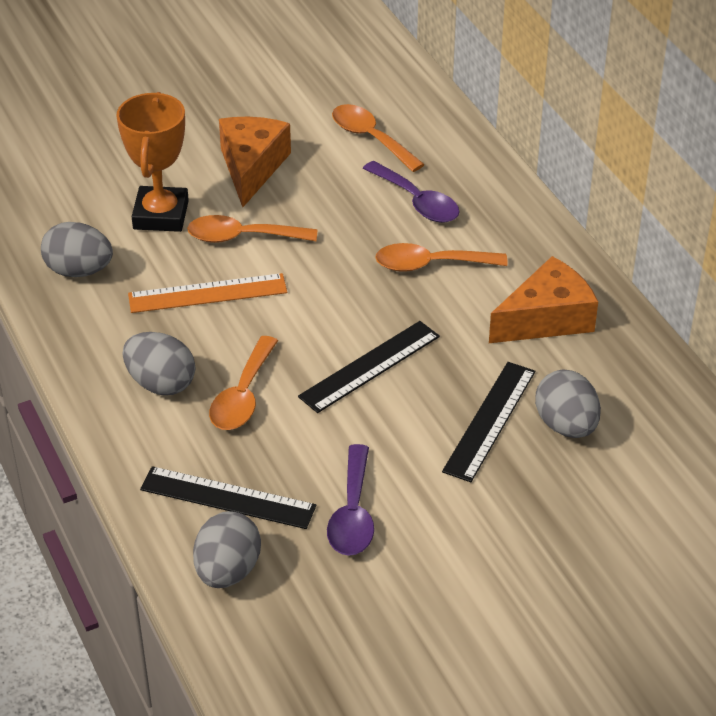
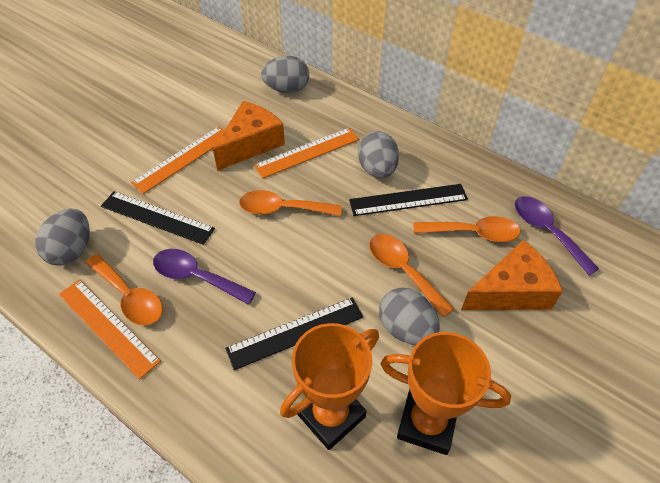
orange ruler: [128,273,287,313] = 1 -> [59,279,161,380] [131,126,225,194] [254,128,359,178] = 3
orange trophy: [116,92,189,232] = 1 -> [280,323,379,450] [381,332,511,455] = 2

